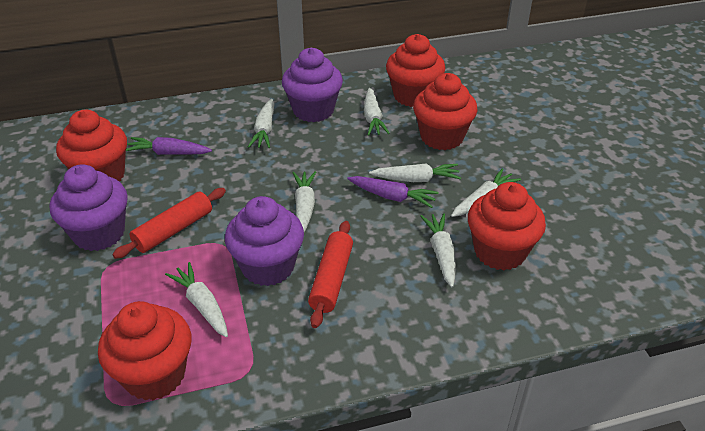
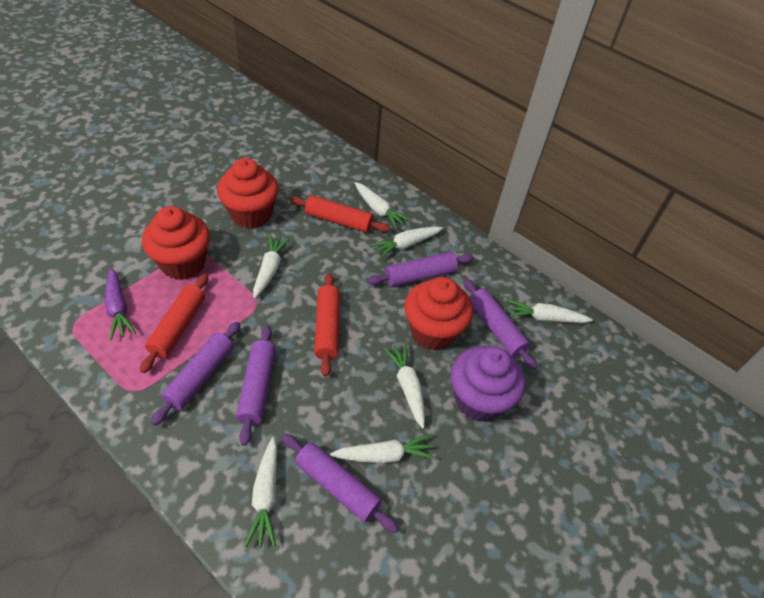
purple carrot: [126,137,212,155] [347,176,439,208] = 2 -> [105,268,136,340] = 1
purple cupcake: [50,164,128,251] [225,196,304,286] [282,48,343,122] = 3 -> [451,346,525,422] = 1
purple rolling pin: none = 0 -> [151,321,240,426] [236,325,276,446] [282,434,398,533] [367,252,473,287] [463,279,537,370] = 5
red cupcake: [56,110,127,181] [98,301,191,400] [386,34,445,107] [413,73,478,150] [468,182,546,270] = 5 -> [142,206,210,280] [217,158,278,229] [404,277,473,350] = 3
red rolling pin: [112,188,226,259] [308,221,353,328] = 2 -> [140,274,208,373] [289,195,390,233] [314,273,340,377] = 3

